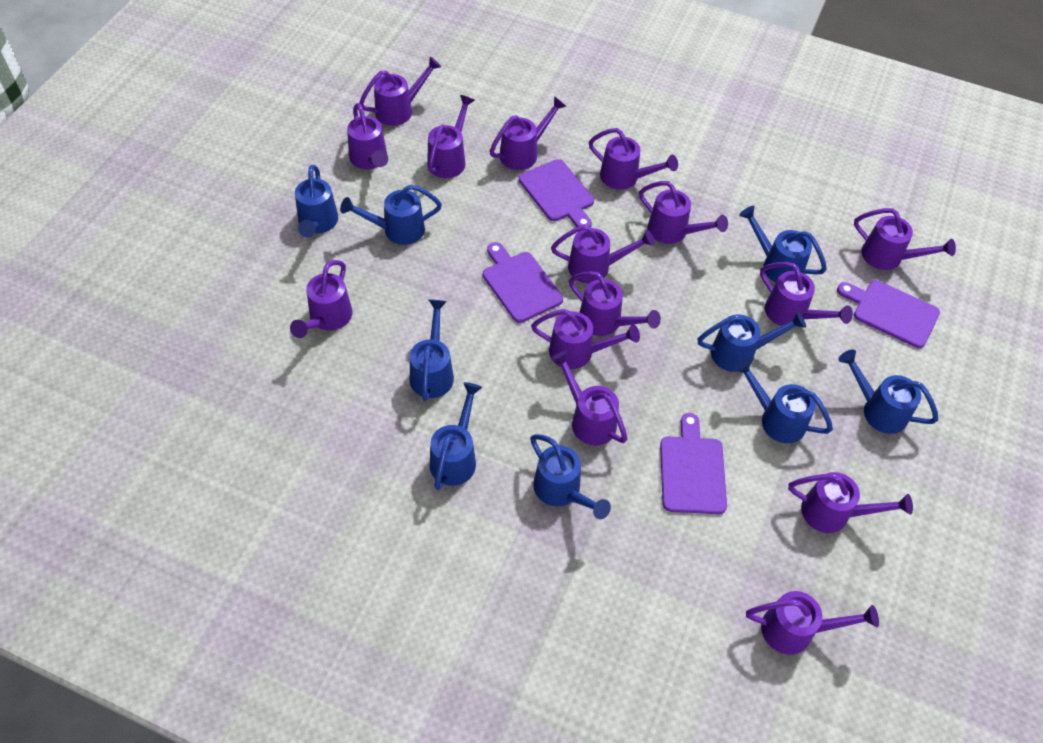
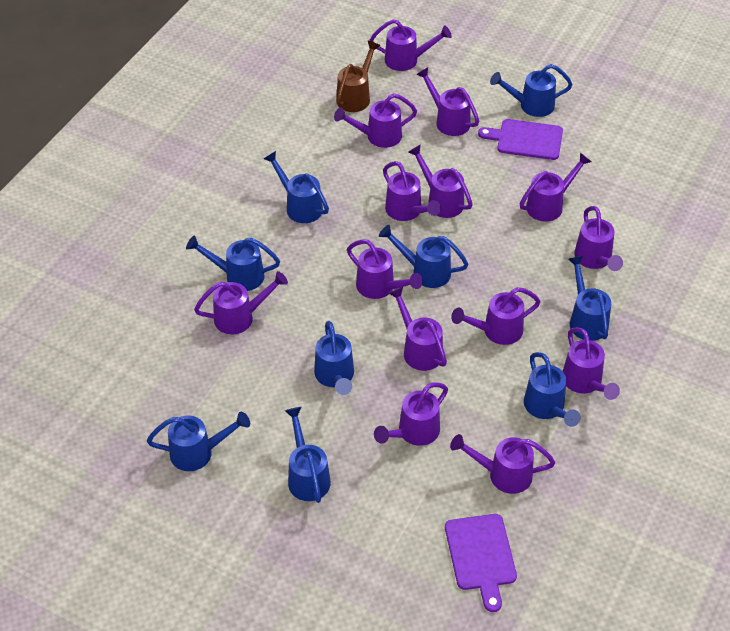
brown watering can: none = 0 -> [336,41,381,112] = 1
purple cutting board: [483,242,563,323] [519,159,594,228] [660,413,727,514] [837,280,940,348] = 4 -> [445,514,517,612] [478,119,563,160] = 2
purple watering can: [290,260,353,338] [347,103,388,169] [359,56,441,126] [427,95,475,178] [490,96,567,170] [531,309,640,369] [551,225,655,284] [551,350,628,445] [569,271,661,336] [589,128,678,190] [639,181,728,244] [746,591,879,655] [760,262,853,326] [788,472,913,533] [854,208,956,270] = 15 -> [194,271,288,334] [334,93,417,148] [347,239,423,299] [370,19,452,71] [374,382,448,446] [383,161,441,221] [388,287,447,371] [408,144,473,218] [416,67,479,136] [450,434,555,494] [451,287,540,345] [520,153,592,222] [563,327,620,400] [574,206,623,271] = 14

